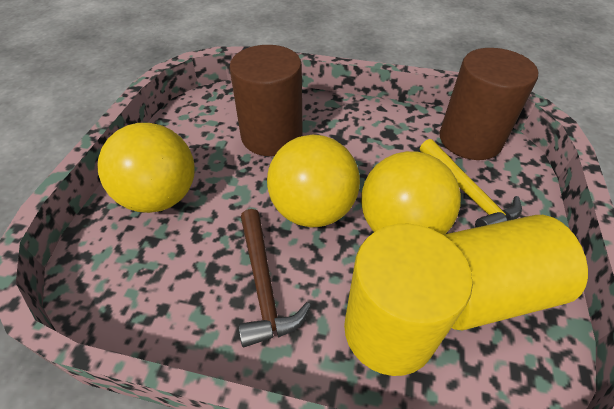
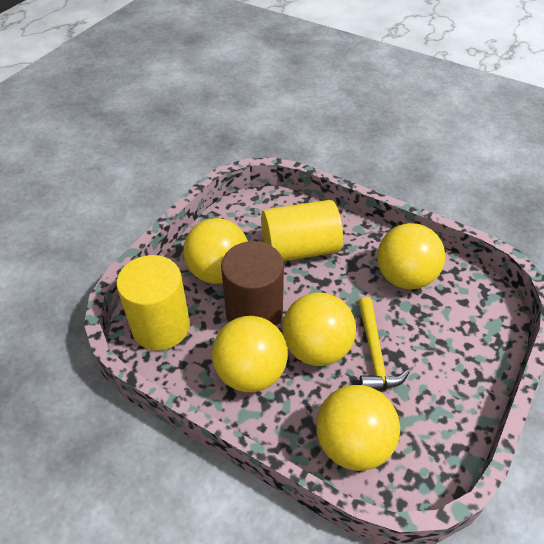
brown cylinder: [230,45,303,156] [440,48,538,160] = 2 -> [221,241,284,326] = 1
brown hammer: [239,209,311,347] = 1 -> none = 0
yellow ball: [98,123,195,213] [267,135,360,227] [361,151,461,235] = 3 -> [183,218,248,284] [212,316,288,392] [282,292,356,366] [317,385,400,471] [377,223,445,289] = 5

